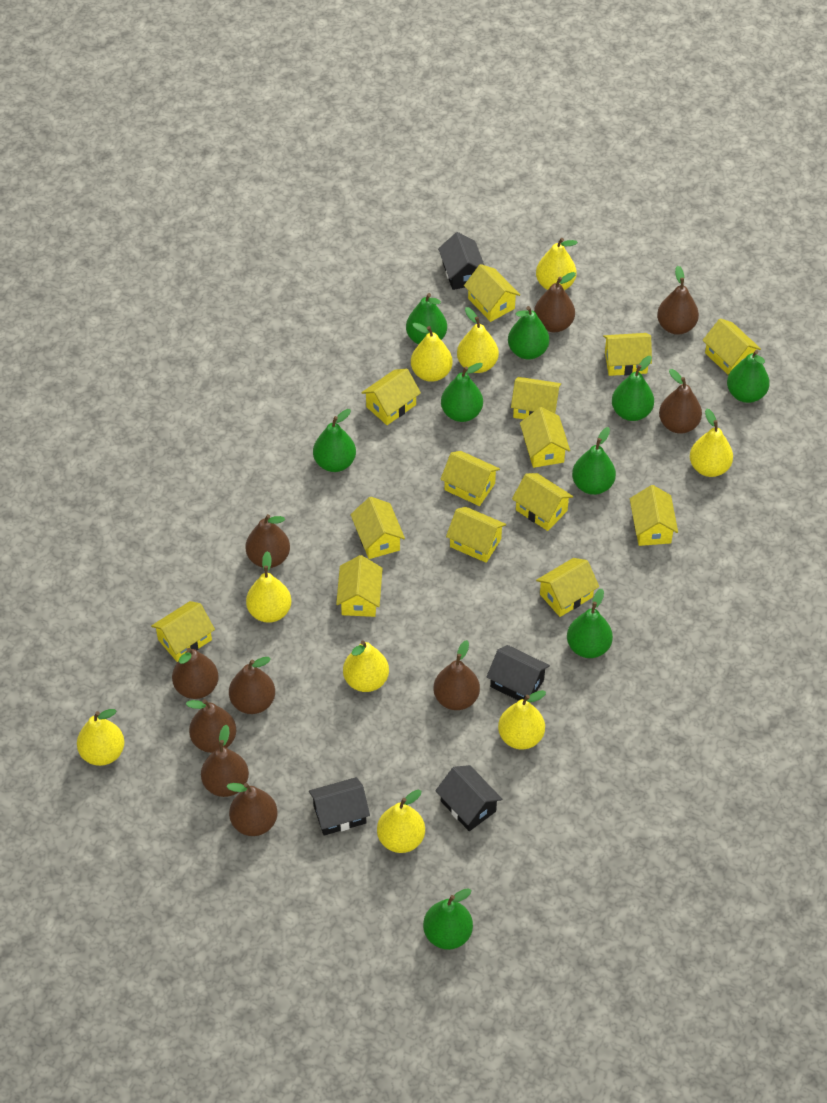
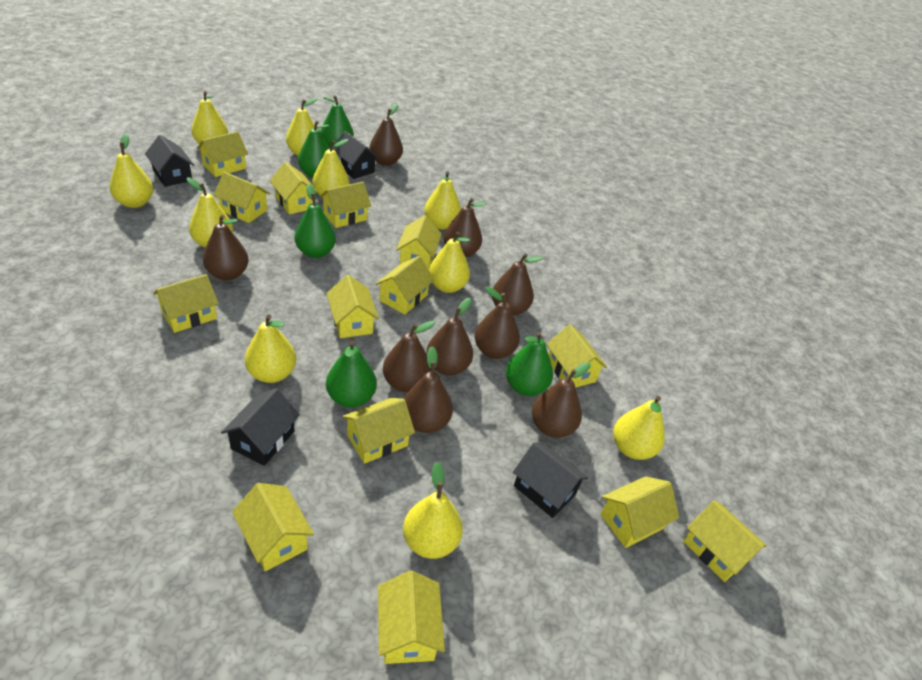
brown pear: [172,648,219,699] [186,699,236,753] [201,725,249,797] [226,783,278,836] [229,657,275,714] [246,514,290,568] [433,640,480,710] [534,272,576,332] [657,266,699,335] [659,369,702,434] = 10 -> [203,215,249,280] [369,104,403,166] [383,321,435,392] [404,346,453,433] [426,298,473,375] [444,198,487,257] [475,287,520,359] [492,254,543,316] [532,362,591,438] = 9
green pear: [313,409,356,472] [406,293,447,345] [423,888,473,950] [441,363,483,422] [508,306,549,360] [567,589,613,658] [572,427,616,495] [612,356,654,421] [727,350,770,403] = 9 -> [295,184,336,258] [298,121,329,178] [321,95,354,149] [326,341,377,407] [506,332,553,396] = 5
yellow pear: [77,709,124,766] [246,551,291,623] [343,640,389,692] [377,790,425,853] [411,323,453,382] [457,307,499,373] [498,690,546,749] [536,238,578,290] [690,408,733,477] = 9 -> [110,134,153,208] [187,178,233,248] [191,91,228,144] [245,315,296,383] [286,97,318,156] [313,139,350,198] [403,462,463,559] [424,171,461,229] [429,231,470,293] [613,396,665,460] = 10

